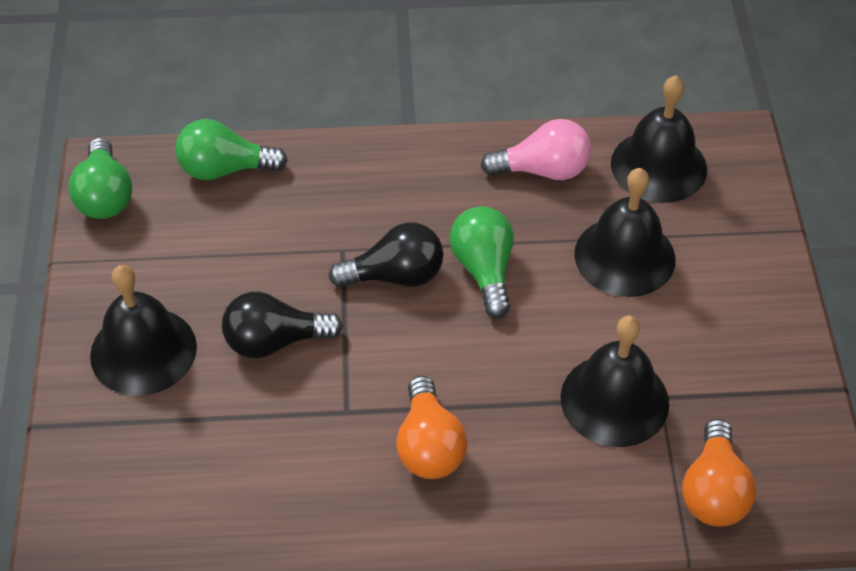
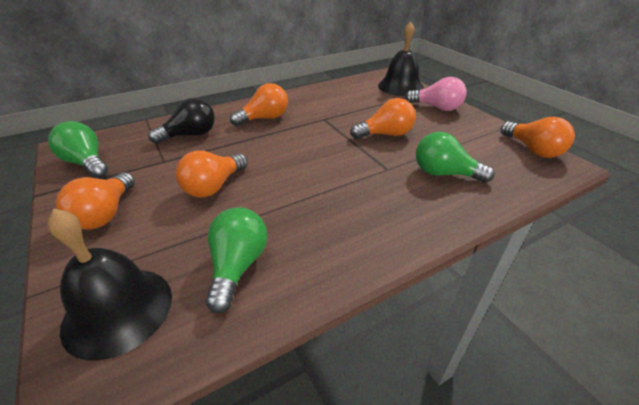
black bell: [90,265,197,396] [561,315,669,447] [574,168,675,297] [611,76,707,203] = 4 -> [47,208,172,360] [378,21,424,96] = 2
black light bulb: [222,292,343,359] [329,222,443,287] = 2 -> [148,98,215,144] = 1
orange light bulb: [396,376,468,479] [682,419,756,527] = 2 -> [56,172,135,230] [176,150,248,197] [230,83,288,126] [350,98,416,139] [501,117,575,158] = 5

